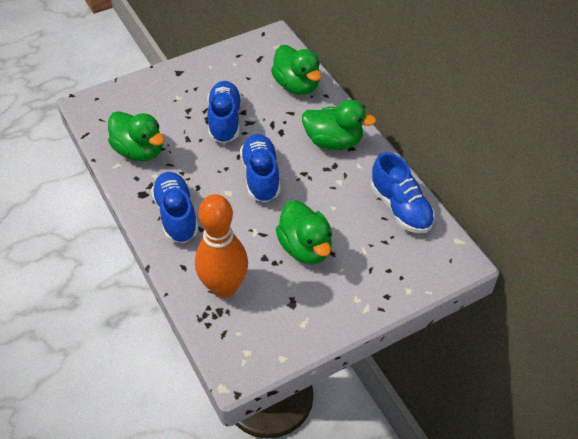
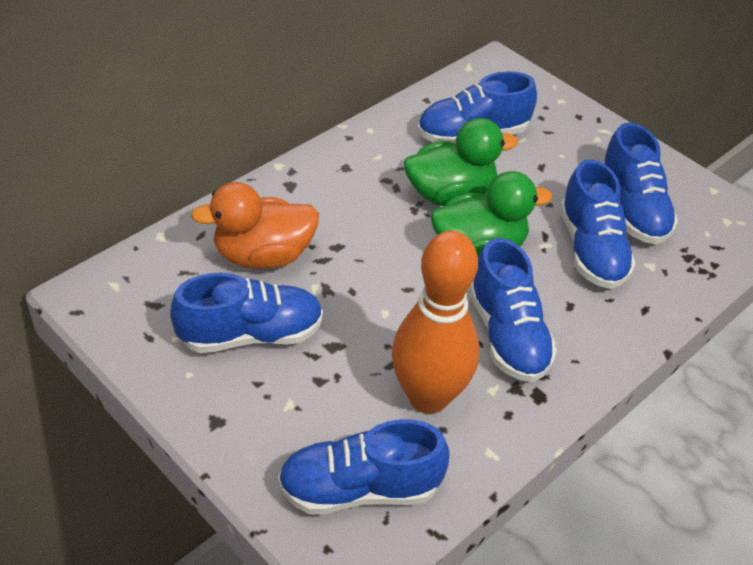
blue shoe: [151,172,198,243] [207,81,242,143] [240,134,280,202] [371,152,435,233] = 4 -> [170,273,323,353] [278,419,450,515] [417,71,537,144] [469,238,557,382] [560,159,636,289] [602,123,678,244] = 6
green duck: [108,111,165,161] [271,45,321,95] [276,200,332,264] [302,100,376,150] = 4 -> [404,118,518,206] [431,171,552,257] = 2
orange duck: none = 0 -> [191,182,319,269] = 1

